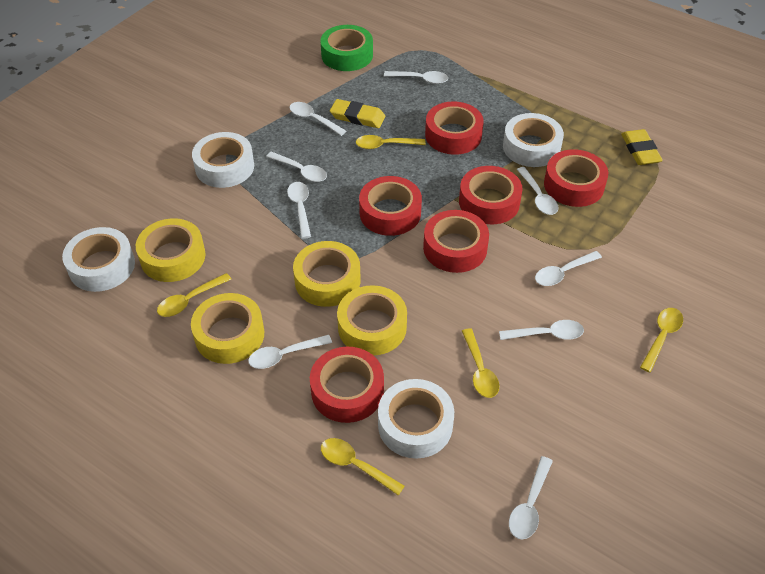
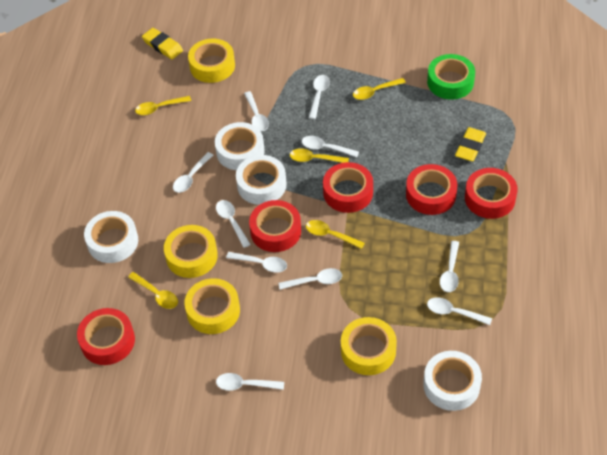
red tape: [310,347,384,423] [359,176,422,236] [423,210,489,273] [425,101,484,155] [459,166,523,224] [544,149,608,207] = 6 -> [77,308,135,365] [249,200,301,252] [323,162,373,213] [406,164,457,215] [465,168,518,219] = 5
white spoon: [248,335,332,369] [266,152,327,182] [287,182,311,239] [290,102,346,136] [384,71,448,84] [499,320,584,340] [509,456,553,539] [517,167,558,215] [535,251,602,286] = 9 -> [173,152,213,193] [216,200,251,248] [216,373,284,391] [226,252,287,273] [244,91,269,131] [278,268,342,290] [302,136,359,157] [309,75,330,119] [427,297,492,325] [440,241,459,292] = 10

